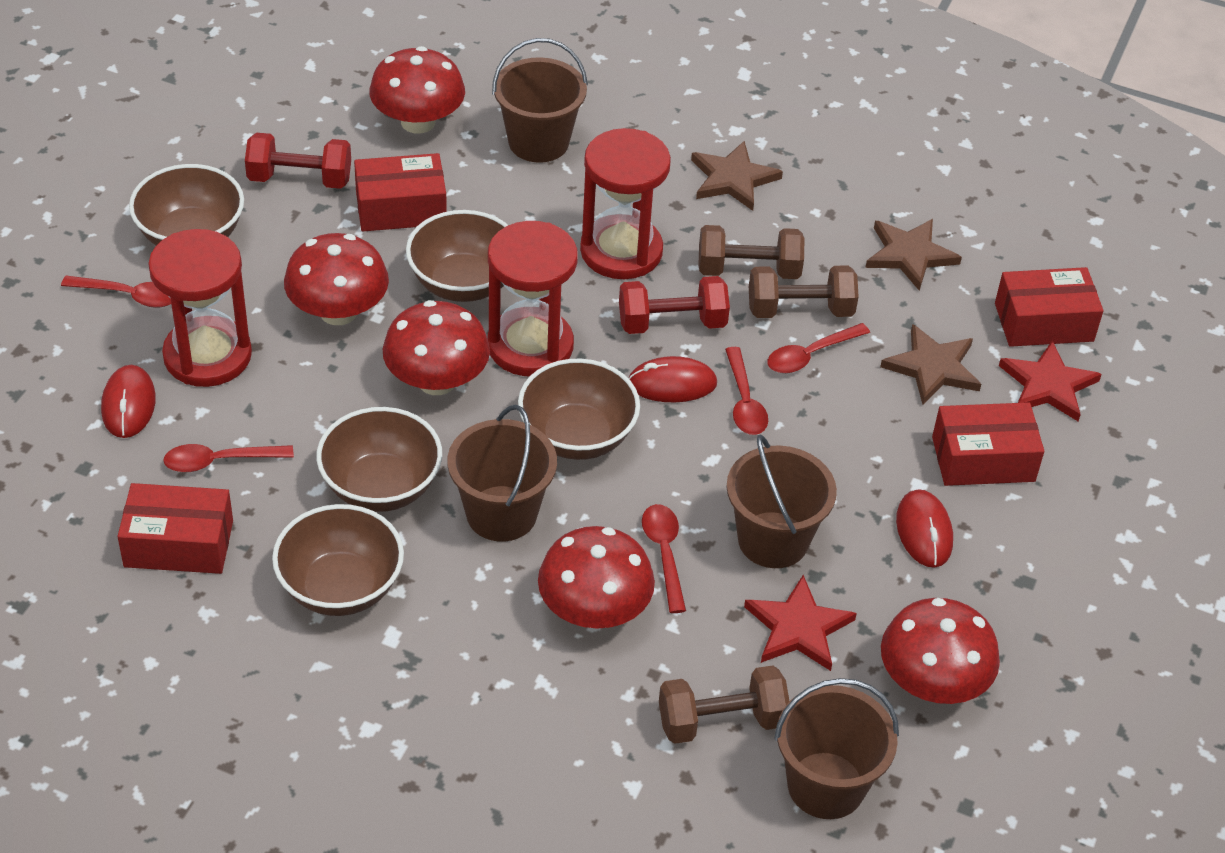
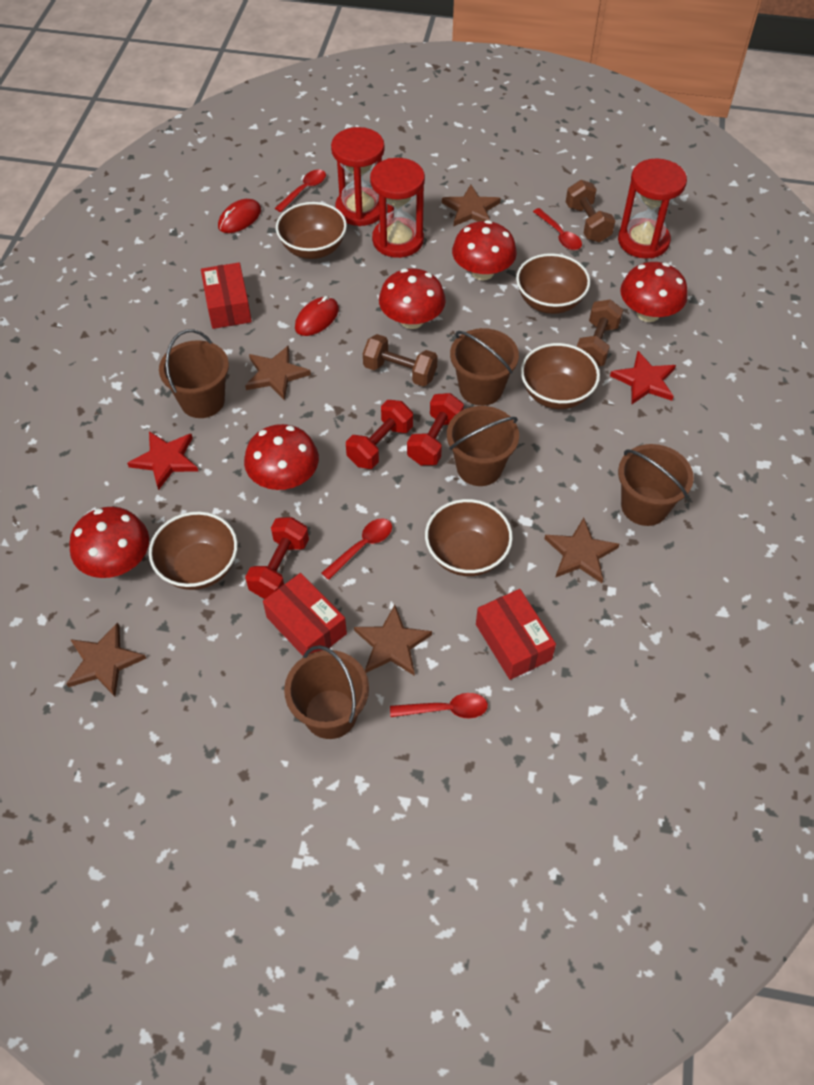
brown bucket: [447,405,557,542] [492,38,588,163] [727,435,837,568] [774,678,899,819] = 4 -> [159,329,229,418] [284,645,369,739] [447,406,519,486] [450,328,519,406] [618,444,694,526] = 5
brown star: [691,141,783,211] [865,219,962,291] [880,324,981,405] = 3 -> [66,622,146,697] [245,345,311,400] [354,605,432,676] [442,184,501,226] [544,518,619,583] = 5
red box: [117,483,233,574] [354,153,447,232] [932,402,1044,486] [995,267,1103,347] = 4 -> [201,263,252,329] [263,573,347,656] [476,589,556,680] = 3
red dumbbell: [245,133,351,189] [619,276,730,334] = 2 -> [245,517,309,599] [346,400,413,469] [407,393,464,465] = 3
red mouse: [101,365,156,438] [628,356,717,402] [896,489,953,568] = 3 -> [218,199,261,233] [295,296,339,336] = 2
red spoon: [61,276,171,308] [163,444,294,472] [642,504,686,613] [725,347,768,435] [768,323,870,373] = 5 -> [275,170,326,212] [322,518,392,580] [390,693,488,718] [533,208,582,250] = 4

